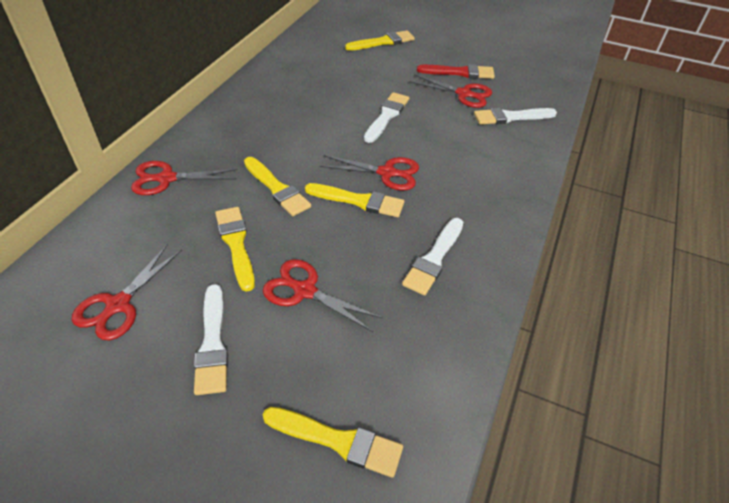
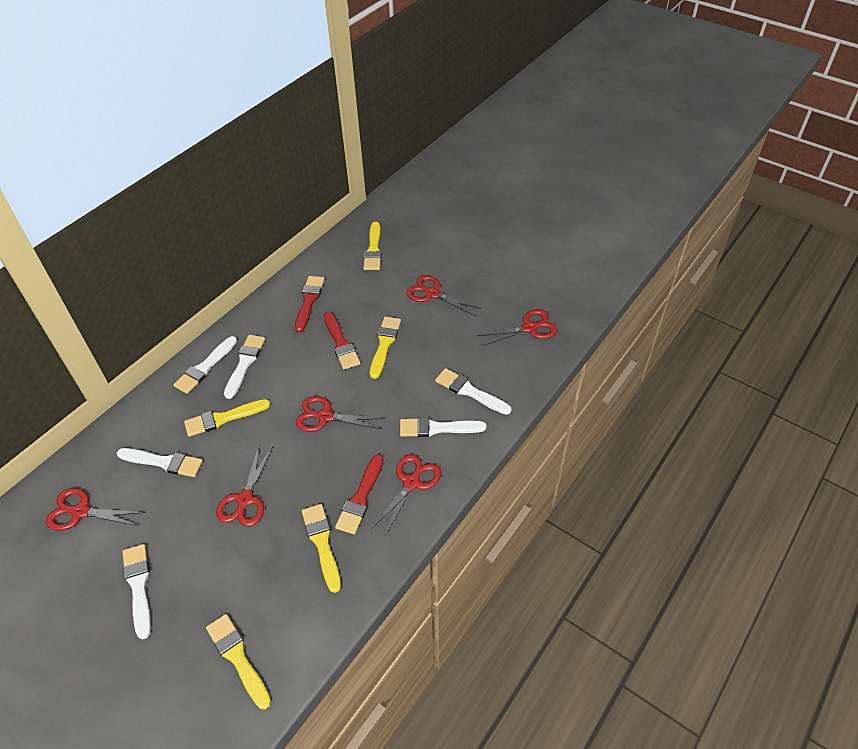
red brush: [417,64,495,79] = 1 -> [295,276,325,332] [324,312,360,370] [335,454,384,534] = 3
red scissors: [72,244,182,341] [131,161,238,195] [263,259,383,332] [320,155,419,191] [409,74,492,108] = 5 -> [46,488,145,531] [216,446,273,527] [296,396,385,432] [371,454,441,536] [406,275,481,316] [477,309,557,346] = 6
white brush: [194,284,228,395] [364,92,409,143] [402,218,463,295] [474,108,557,125] = 4 -> [117,448,203,477] [122,544,151,640] [173,336,237,394] [224,335,265,399] [400,417,486,437] [435,368,512,415] = 6

